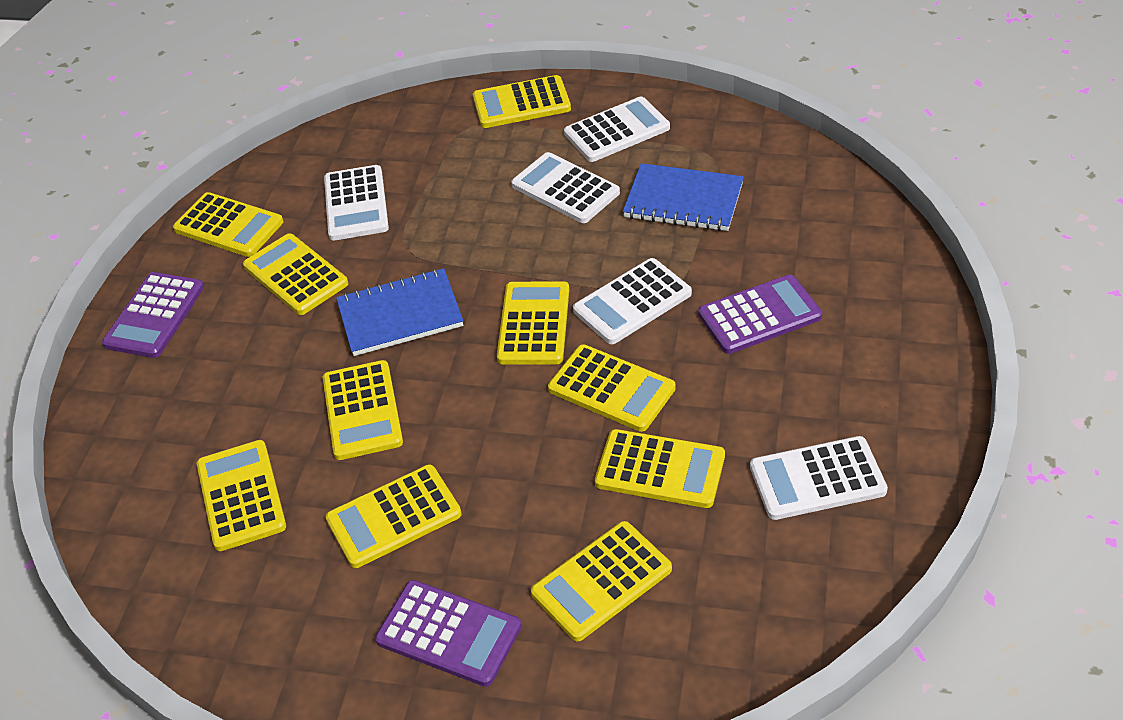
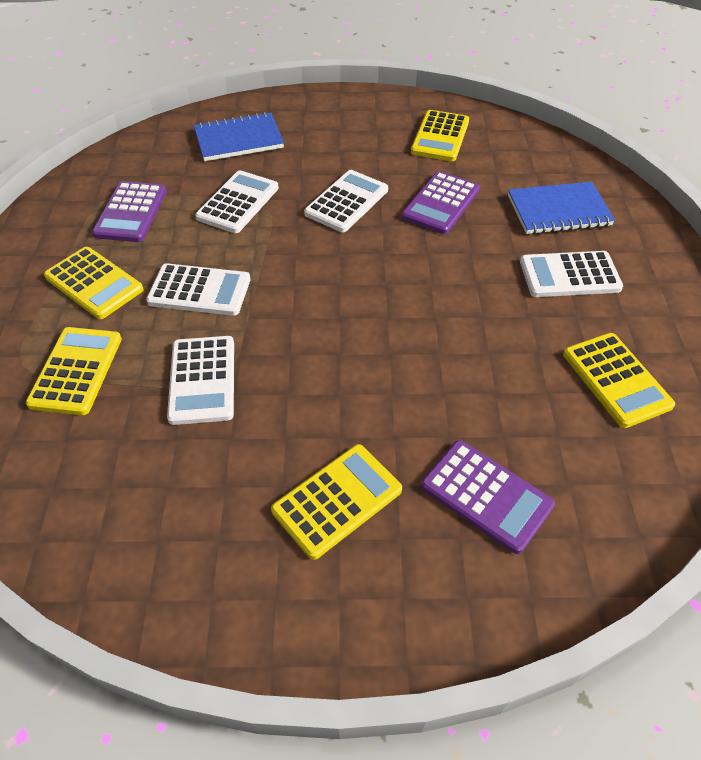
yellow calculator: [173,192,283,257] [197,440,286,551] [243,234,348,315] [323,360,403,460] [325,465,462,568] [473,75,571,128] [497,281,569,364] [531,521,672,641] [548,344,676,432] [595,429,725,508] = 10 -> [26,327,122,415] [44,247,144,319] [271,444,402,560] [411,110,469,161] [563,333,675,428] = 5

